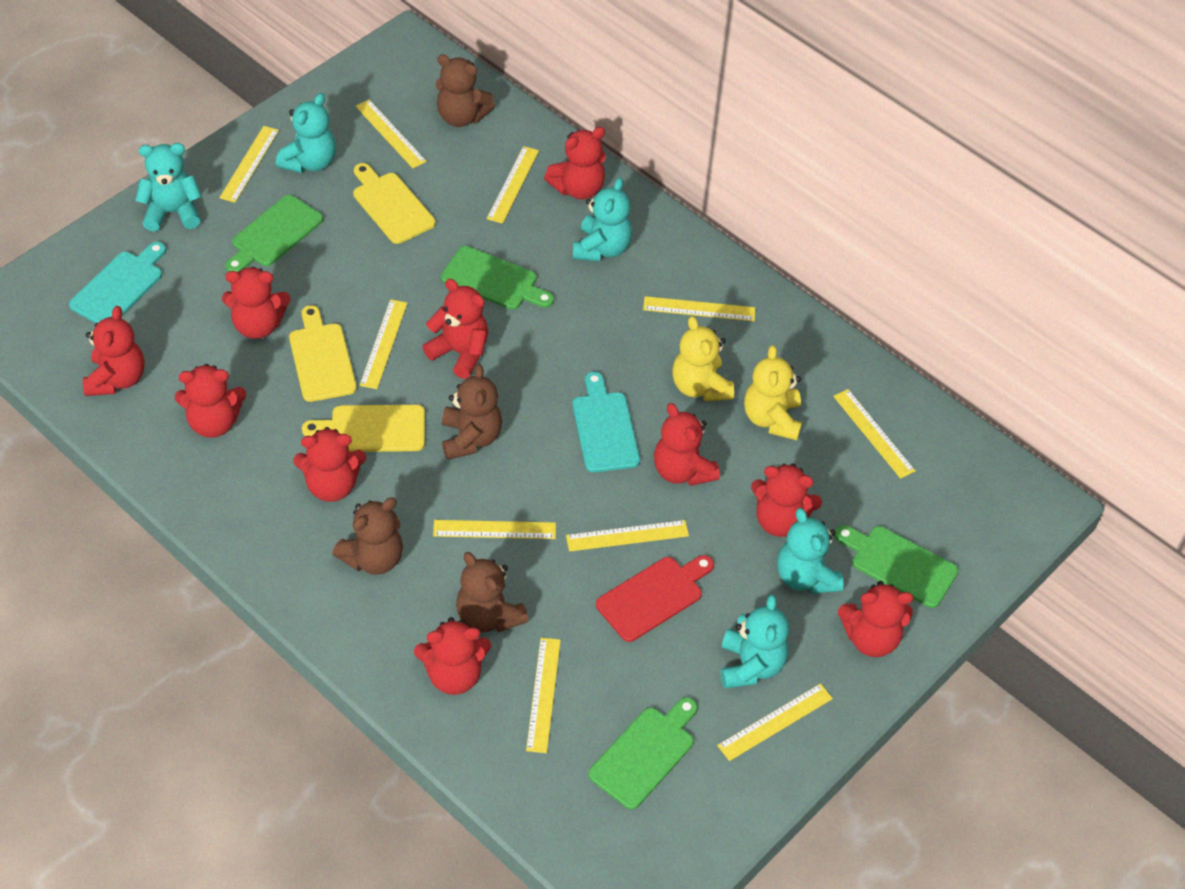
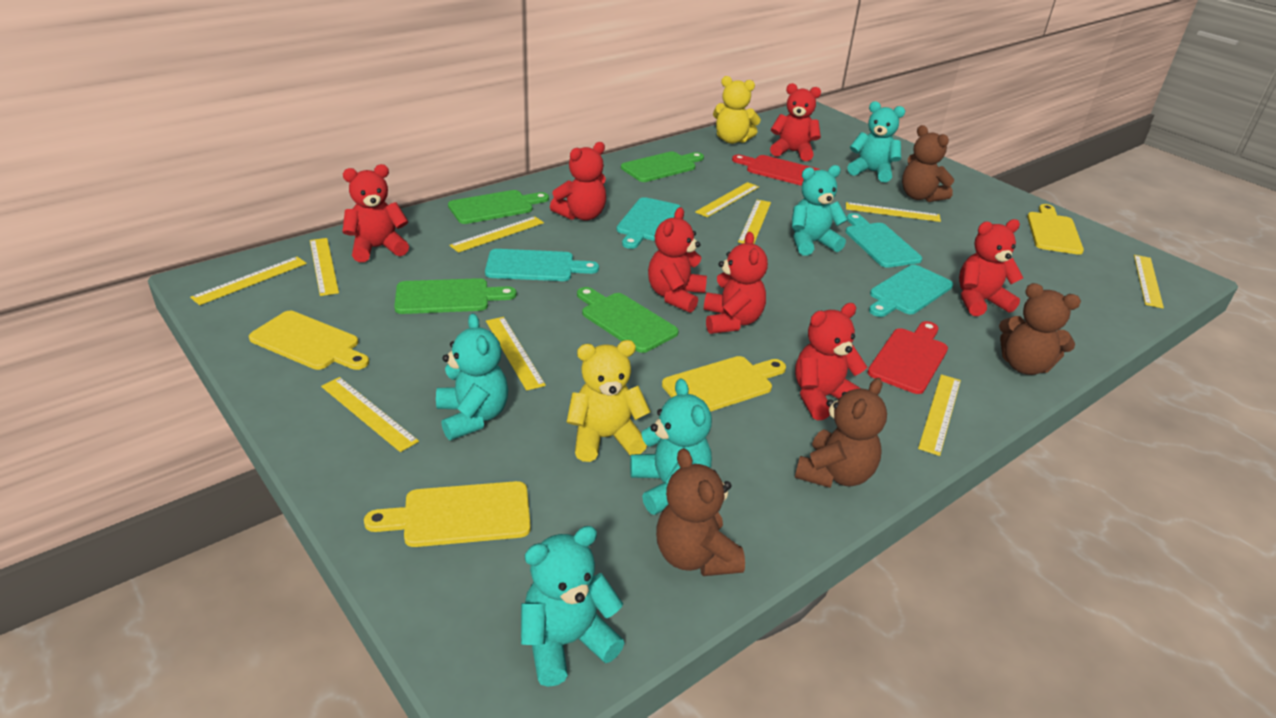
red cutting board: [596,555,714,642] = 1 -> [732,155,820,186] [867,321,948,394] = 2
red teddy bear: [83,306,145,396] [175,364,246,438] [222,267,290,339] [293,427,366,502] [414,617,491,695] [423,279,488,379] [544,127,606,200] [654,403,720,486] [751,463,822,537] [838,581,914,657] = 10 -> [342,164,409,262] [550,142,606,221] [648,207,707,313] [704,232,768,334] [770,83,821,161] [795,303,867,420] [959,219,1023,316] = 7
turquoise cutting board: [69,242,166,323] [572,372,640,472] = 2 -> [485,249,599,281] [616,197,681,249] [845,213,922,268] [869,265,953,317] = 4
yellow cutting board: [289,305,357,402] [302,405,425,452] [353,163,435,244] = 3 -> [249,311,369,370] [364,481,531,547] [662,356,786,412] [1027,204,1084,255] = 4

